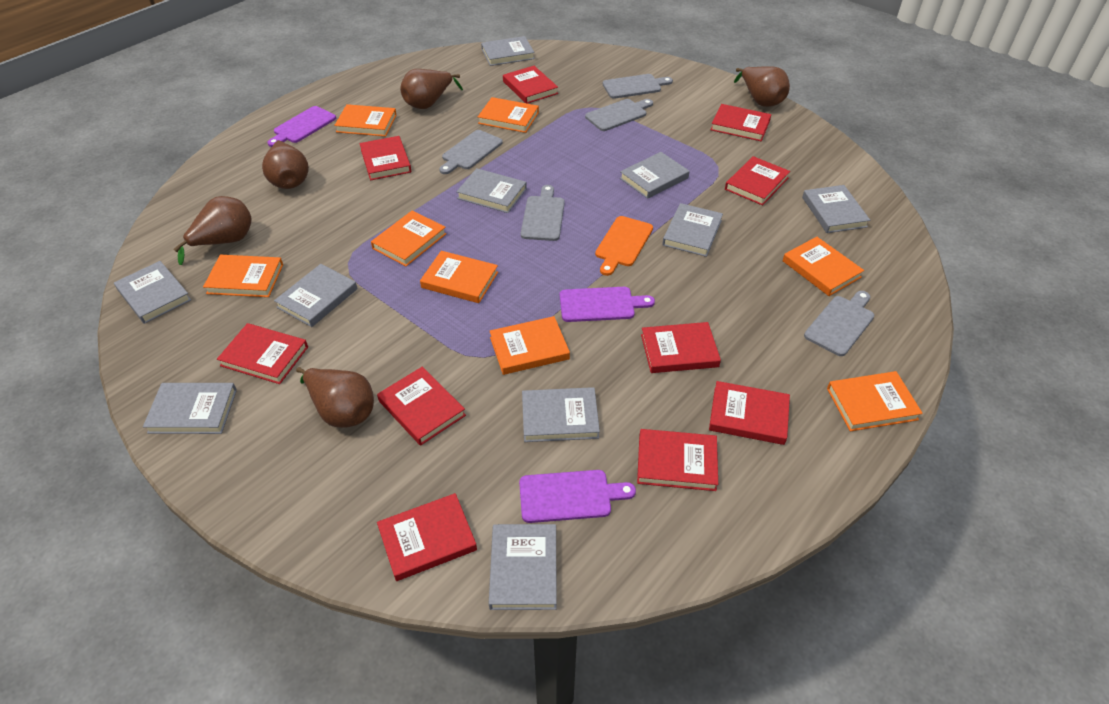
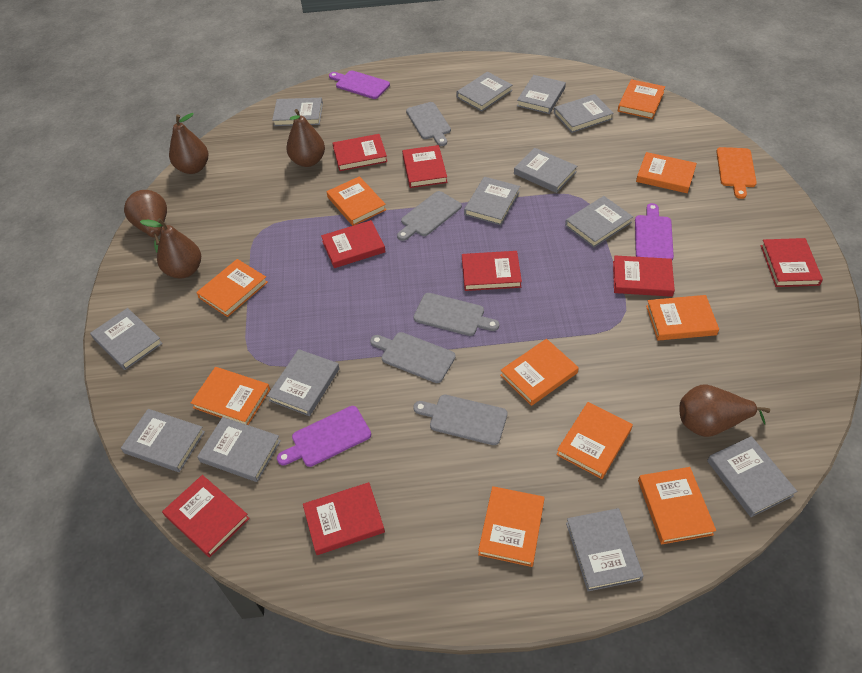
grey book: [114,261,191,324] [143,383,237,434] [274,264,357,327] [456,168,527,213] [481,36,535,66] [489,524,557,610] [522,387,600,442] [620,152,689,199] [662,203,723,257] [802,185,870,233] = 10 -> [90,308,163,370] [121,409,205,472] [197,417,281,482] [267,349,340,416] [272,98,323,126] [457,72,512,111] [464,177,520,225] [514,148,577,193] [517,75,566,114] [554,94,614,133] [565,196,633,247] [566,508,644,591] [707,436,797,517] = 13
orange book: [203,255,283,297] [334,104,396,136] [371,210,446,266] [420,251,498,303] [478,97,539,133] [490,316,570,375] [783,237,864,296] [827,371,923,431] = 8 -> [191,367,270,425] [196,259,268,317] [327,176,386,226] [478,486,545,567] [500,339,579,406] [556,402,633,479] [618,79,665,119] [636,152,697,193] [638,467,716,544] [646,295,719,341] = 10
red book: [217,323,308,384] [359,136,411,180] [377,367,466,446] [377,493,477,581] [503,66,558,104] [637,429,718,491] [641,322,721,373] [709,381,790,445] [711,104,771,141] [725,156,790,206] = 10 -> [162,475,250,557] [303,482,385,555] [321,220,386,268] [333,134,387,171] [402,145,447,188] [462,251,522,291] [613,256,675,297] [761,238,823,287] = 8

